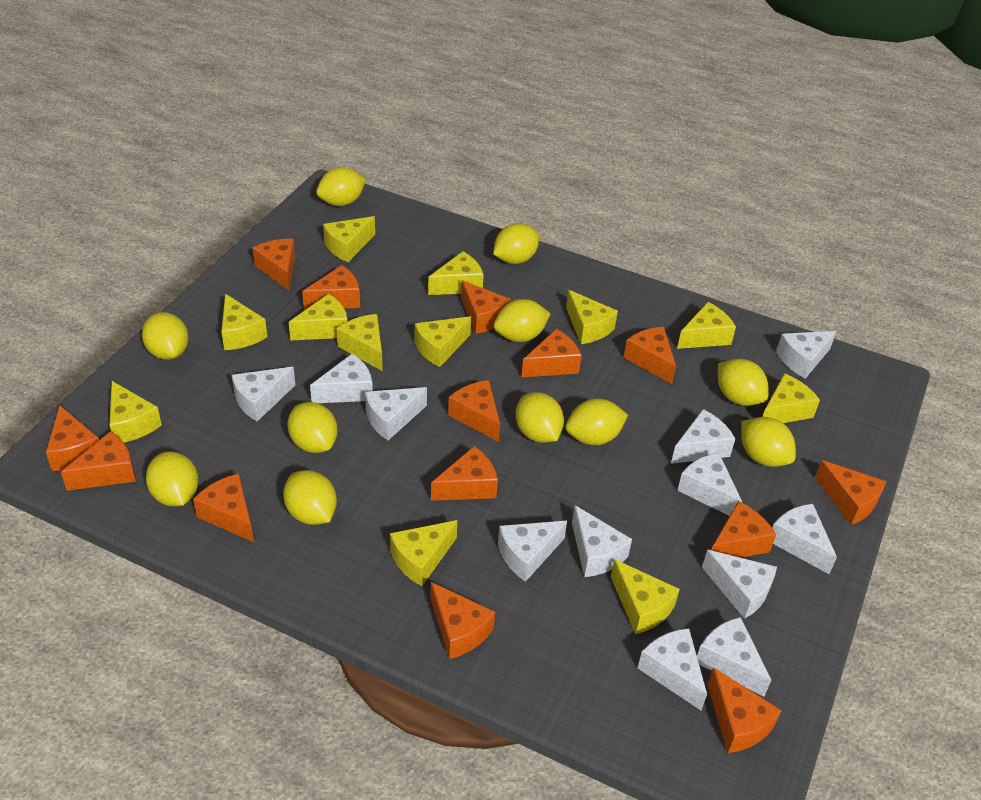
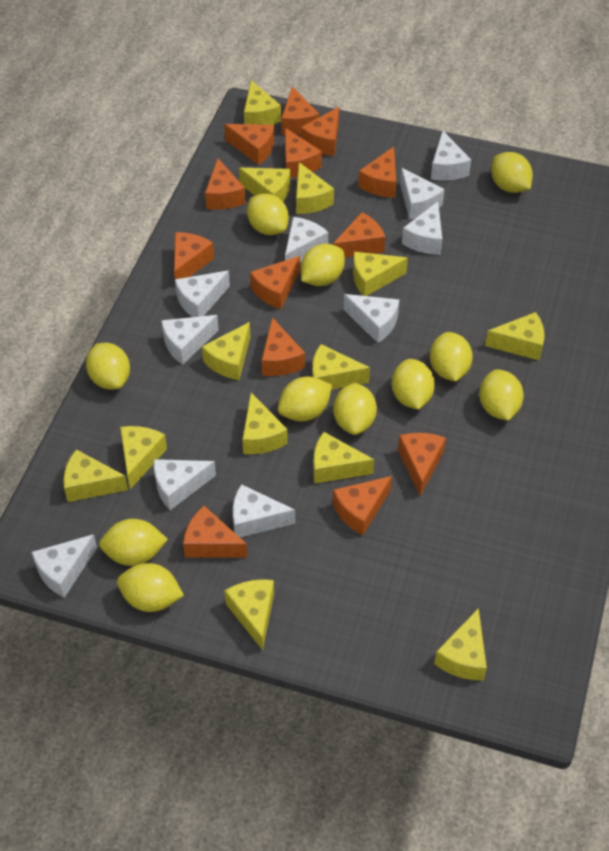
orange cheese: [46,405,99,471] [61,431,136,491] [193,474,254,542] [253,239,295,290] [302,265,360,310] [430,582,495,659] [431,446,498,501] [448,380,500,442] [461,280,511,334] [521,329,582,377] [624,327,676,384] [707,667,782,753] [712,501,776,558] [815,460,886,525] = 14 -> [174,232,214,279] [183,506,248,558] [205,158,246,210] [224,124,275,165] [250,256,300,309] [262,317,305,376] [281,87,319,135] [285,128,322,178] [301,107,339,156] [333,212,385,258] [333,476,392,535] [358,147,396,198] [398,433,446,496] = 13
white cheese: [232,367,295,421] [310,353,373,403] [365,387,427,440] [498,521,567,582] [572,505,632,577] [638,628,707,710] [671,409,735,464] [677,453,742,516] [697,617,771,696] [702,550,777,619] [772,504,837,574] [776,331,837,379] = 12 -> [32,534,97,598] [154,459,216,510] [161,315,219,364] [175,271,230,317] [233,484,295,537] [285,217,328,262] [344,294,399,343] [400,168,444,219] [402,202,442,255] [431,131,471,181] = 10
yellow cheese: [110,381,162,443] [221,294,267,350] [289,294,348,341] [323,216,375,262] [337,314,383,371] [390,520,458,586] [415,316,471,367] [428,251,484,295] [566,290,618,344] [611,559,680,634] [677,302,736,349] [763,373,820,423] = 12 -> [63,449,128,502] [120,426,167,489] [202,322,250,380] [224,579,274,650] [239,168,290,202] [242,393,288,454] [244,80,281,125] [296,162,334,214] [312,344,370,390] [313,432,374,484] [353,252,408,296] [434,608,487,680] [485,312,544,361] = 13

